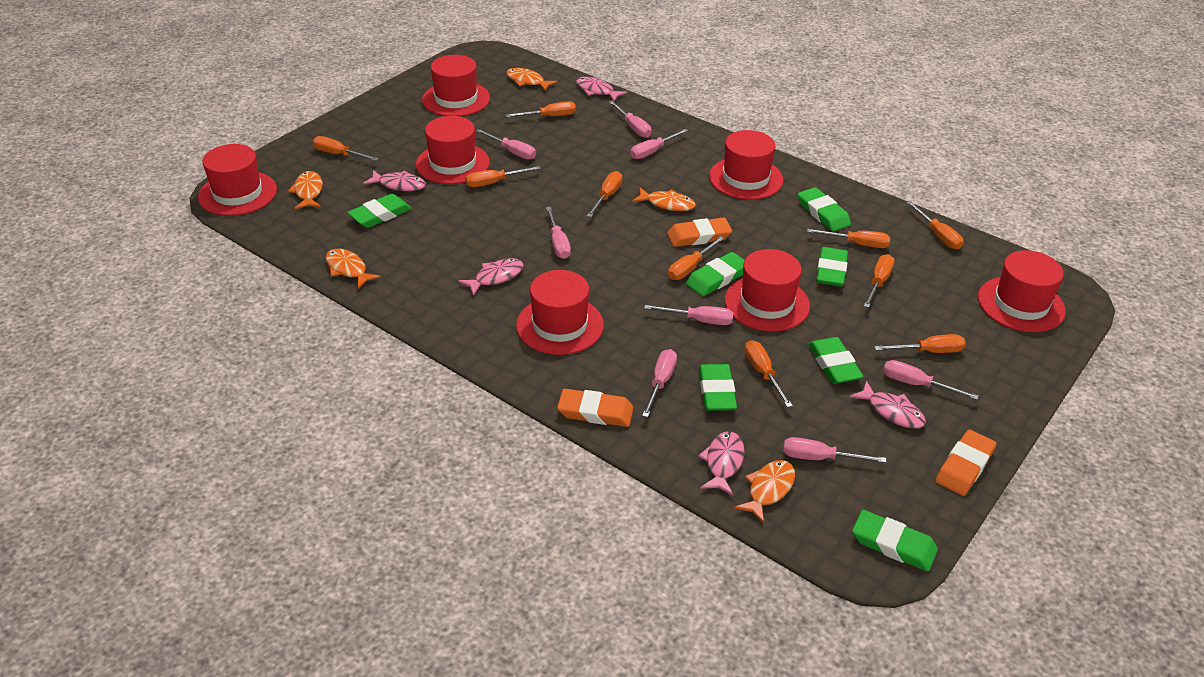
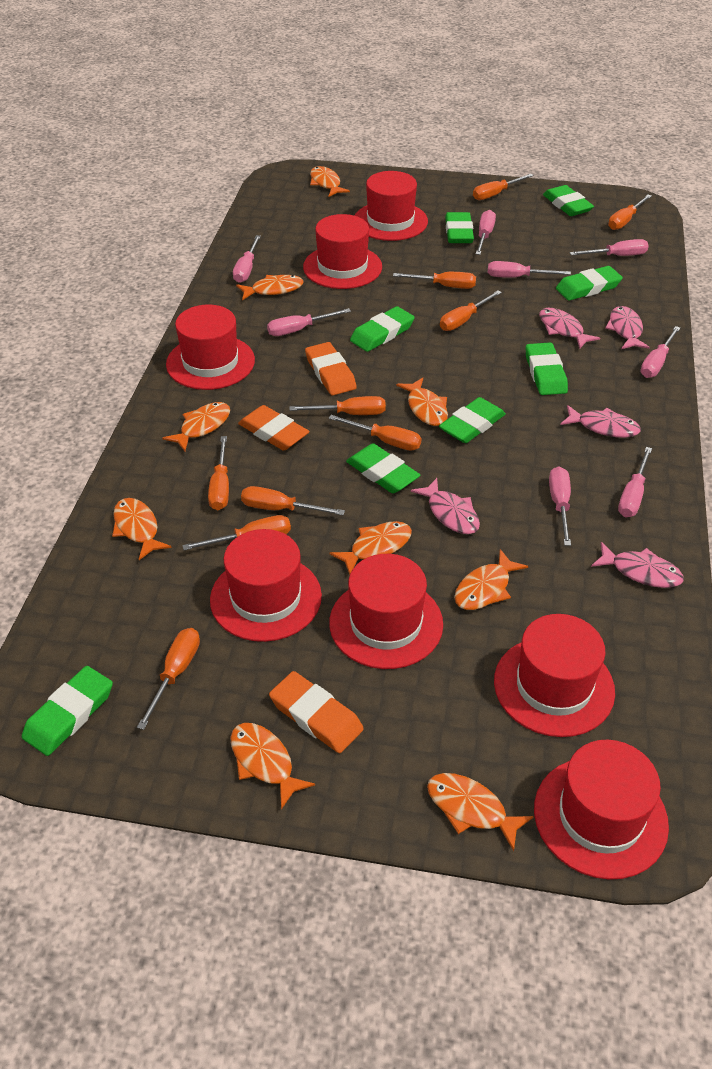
green eraser: [348,194,412,228] [686,252,745,296] [699,364,737,411] [798,187,851,231] [808,337,864,384] [816,247,848,287] [852,510,938,572] = 7 -> [22,666,113,756] [346,443,421,493] [350,306,415,352] [439,397,506,443] [445,212,474,243] [526,342,568,395] [543,185,594,216] [556,266,623,301] = 8
orange fish: [288,171,323,209] [326,249,381,289] [506,68,558,91] [632,188,696,211] [734,460,795,523] = 5 -> [112,498,171,560] [162,402,230,451] [230,723,315,809] [236,275,303,300] [310,166,350,197] [330,521,412,575] [396,378,448,426] [427,773,534,851] [454,549,528,610] = 9

